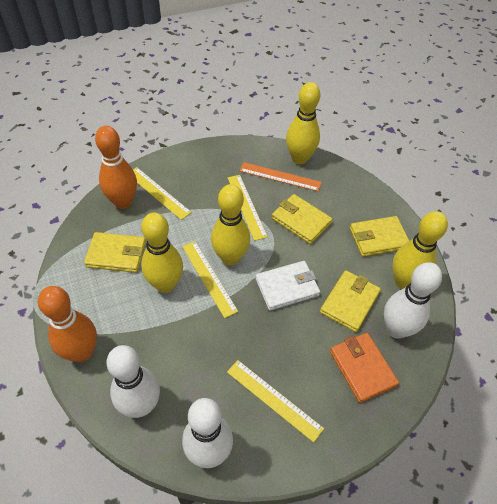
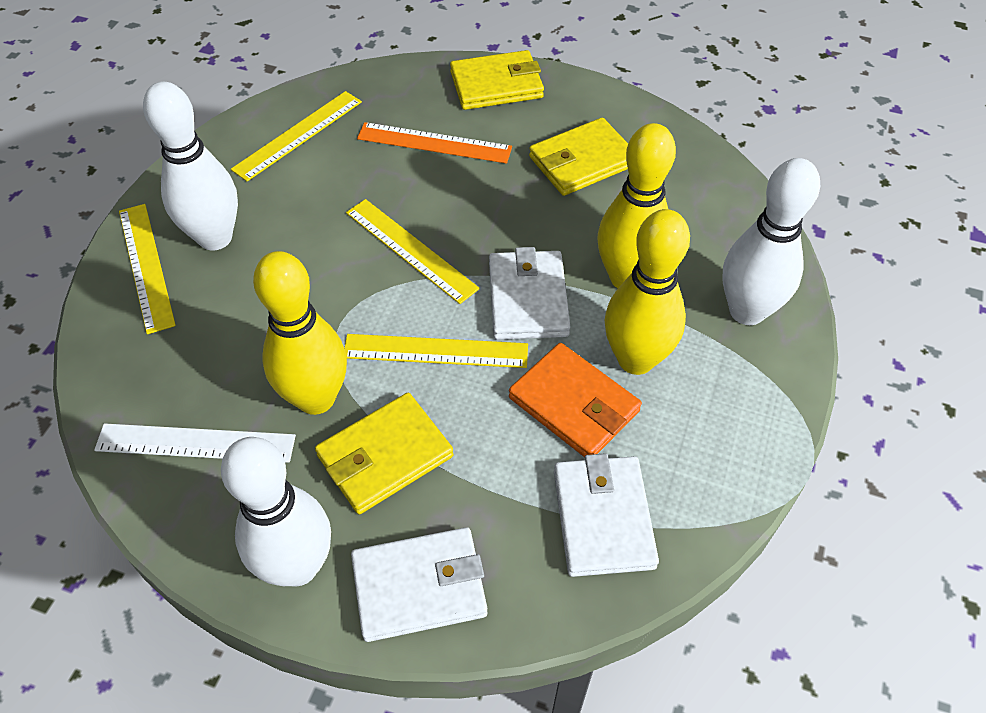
orange bowling pin: [38,286,97,362] [95,126,137,209] = 2 -> none = 0
white ruler: none = 0 -> [94,423,296,463] = 1
white wallet: [256,261,320,311] = 1 -> [351,527,487,642] [489,247,570,340] [554,453,659,577] = 3
yellow bowling pin: [141,213,183,293] [211,184,250,265] [286,82,320,164] [392,211,448,289] = 4 -> [253,251,347,415] [597,123,676,289] [605,209,690,375] = 3
yellow wallet: [84,232,146,273] [272,194,332,244] [320,270,381,332] [350,216,409,257] = 4 -> [315,393,453,514] [450,50,544,110] [529,118,628,196] = 3

